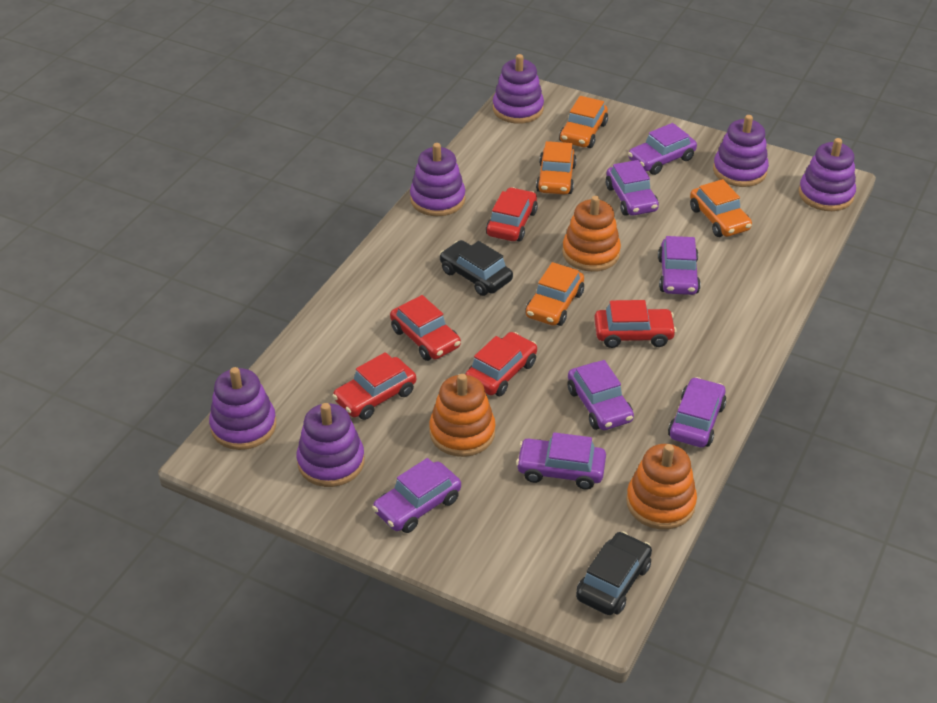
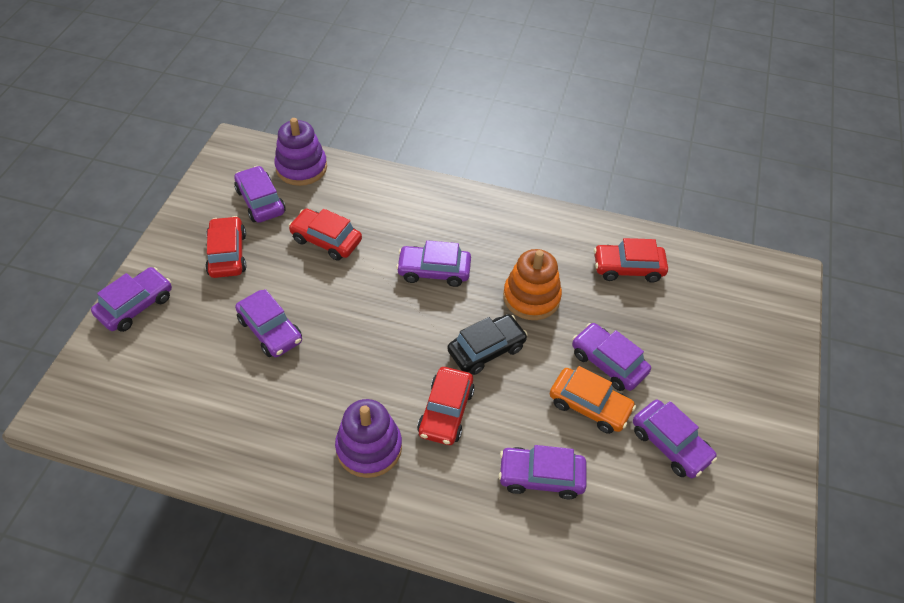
black car: [440,240,513,296] [576,531,652,615] = 2 -> [447,314,528,375] = 1
orange car: [525,262,584,326] [536,141,577,195] [559,96,608,148] [690,179,752,237] = 4 -> [550,366,636,434] = 1
orange stacking toy: [429,374,495,457] [562,196,621,272] [626,444,697,529] = 3 -> [503,249,562,320] = 1
purple stacking toy: [209,367,276,450] [297,403,365,487] [410,143,465,216] [493,54,544,124] [713,115,769,187] [799,138,856,211] = 6 -> [274,118,327,186] [335,399,402,478] = 2
red car: [333,352,416,420] [390,295,461,361] [465,332,537,396] [486,187,538,242] [594,300,676,348] = 5 -> [205,216,247,278] [289,208,362,261] [417,367,475,445] [594,238,668,283] = 4

